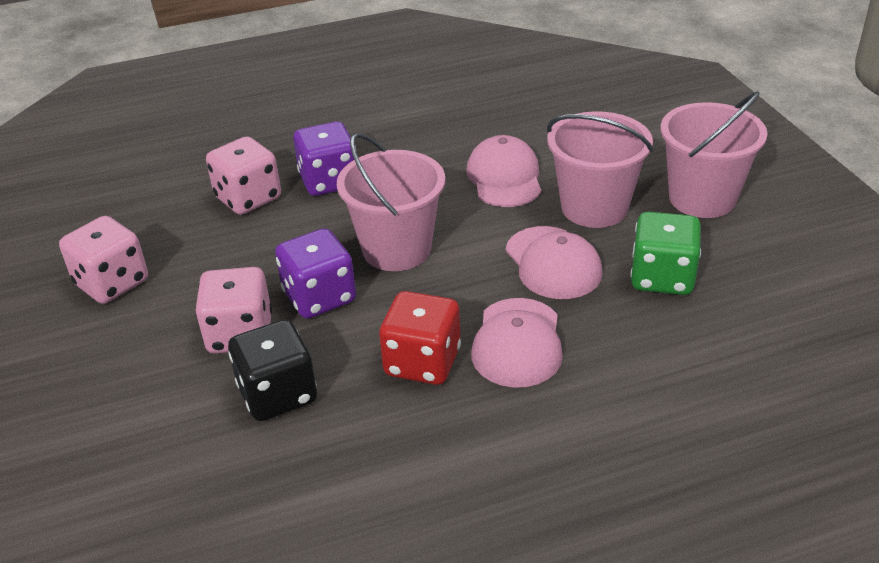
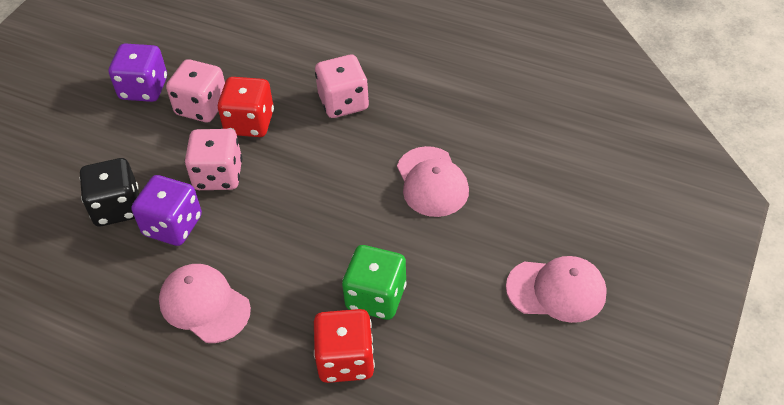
pink bucket: [337,133,445,271] [547,112,653,228] [660,91,768,218] = 3 -> none = 0
red dice: [379,291,461,385] = 1 -> [218,77,274,137] [314,309,375,383] = 2

